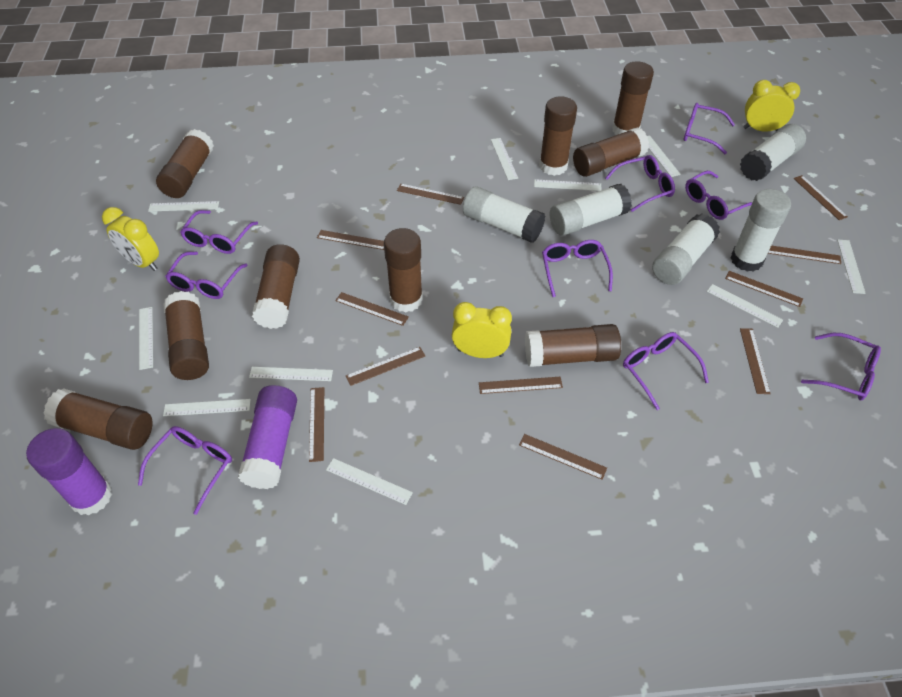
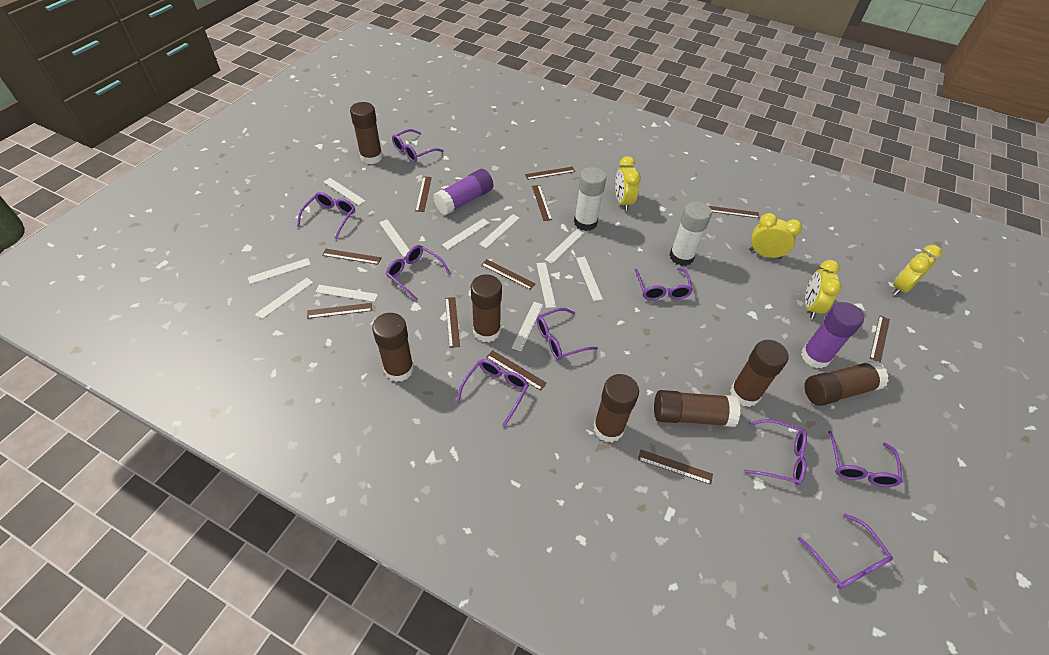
brown glue stick: [43,388,153,450] [156,129,214,198] [163,291,209,380] [252,244,300,329] [384,228,423,313] [525,324,621,367] [539,96,577,176] [573,127,649,177] [612,61,654,135] = 9 -> [350,102,383,164] [372,313,414,382] [471,274,502,342] [593,374,639,442] [654,390,741,427] [730,340,788,407] [804,360,889,406] = 7
white glue stick: [463,186,545,243] [550,184,632,236] [652,213,720,285] [731,189,791,272] [740,124,806,181] = 5 -> [574,167,606,231] [669,201,712,266] = 2
white ruler: [139,307,153,370] [148,201,219,212] [163,399,251,416] [249,367,333,381] [326,458,413,505] [491,138,518,180] [534,179,601,191] [647,136,681,177] [707,284,783,328] [837,240,866,294] = 10 -> [248,258,311,284] [256,278,313,319] [315,285,378,302] [324,178,365,205] [379,219,409,257] [442,218,489,250] [479,214,520,248] [512,302,543,351] [536,262,556,308] [544,229,584,264] [576,256,603,301] = 11
yellow clock: [102,207,159,271] [452,302,512,358] [743,80,800,132] = 3 -> [615,156,641,211] [749,213,802,259] [805,260,842,319] [893,245,942,296] = 4

